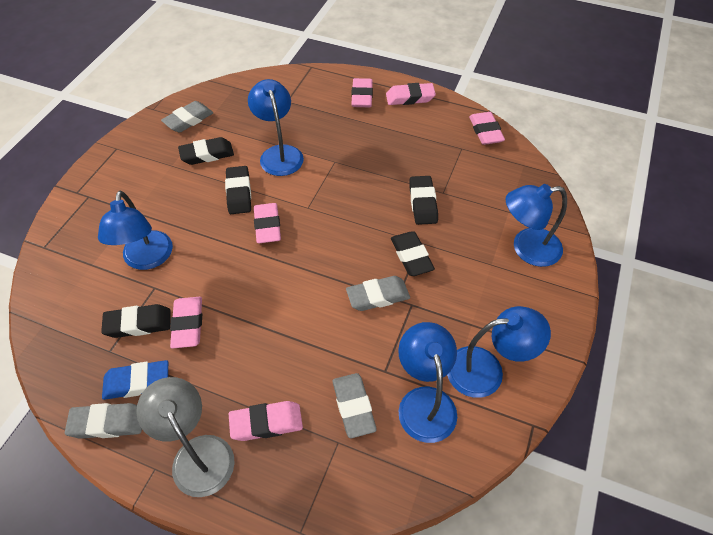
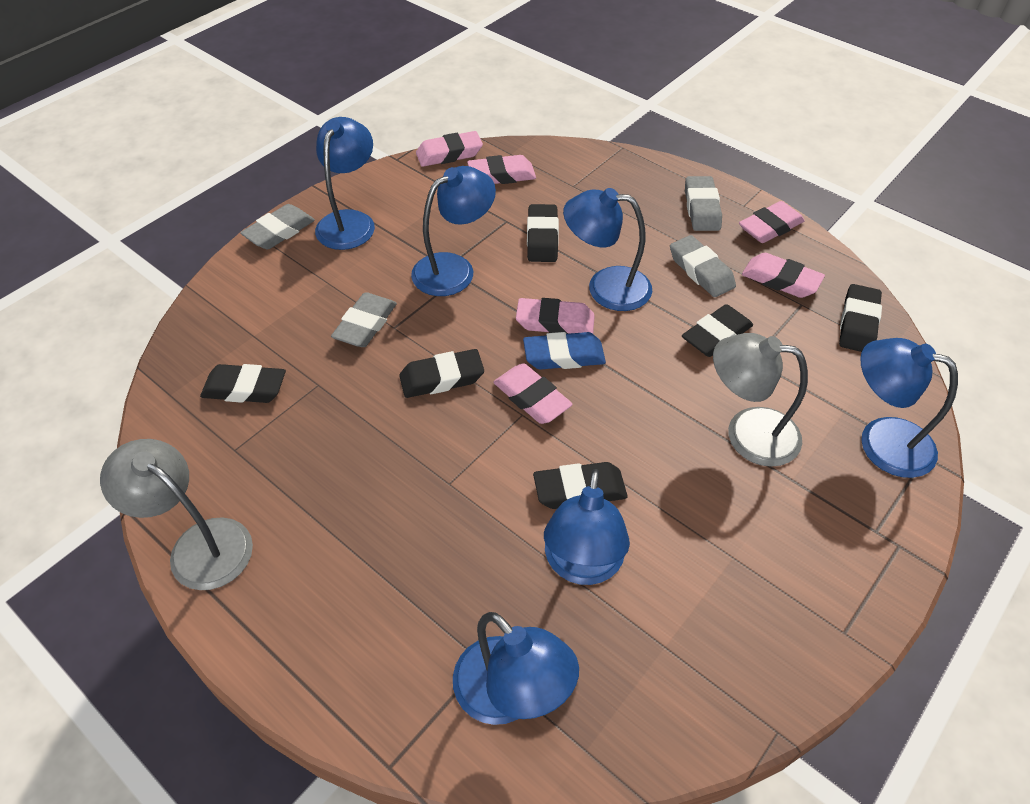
black eraser: [101,304,170,338] [178,137,234,165] [225,166,251,214] [391,231,435,276] [409,176,438,225] = 5 -> [200,364,286,403] [399,349,484,398] [527,204,559,262] [533,462,627,509] [682,304,753,357] [839,284,882,352] = 6
blue lamp: [98,191,173,270] [248,79,304,176] [398,322,457,443] [447,306,551,398] [506,184,567,267] = 5 -> [315,117,375,250] [411,166,496,296] [453,612,579,725] [544,469,630,585] [563,188,652,311] [860,338,958,478] = 6
grey lamp: [136,377,235,497] = 1 -> [100,439,253,590] [713,333,808,467] = 2

